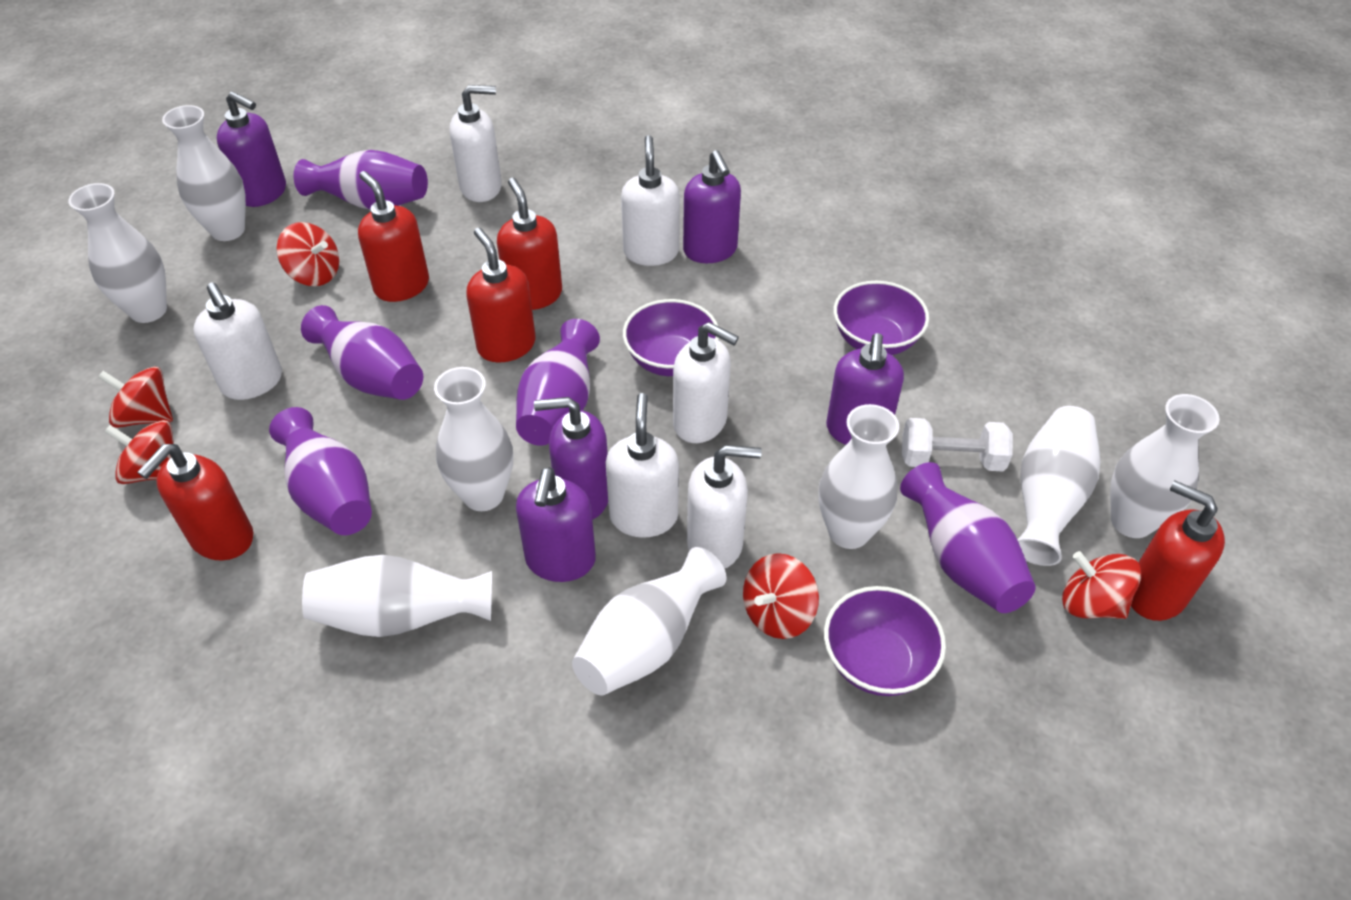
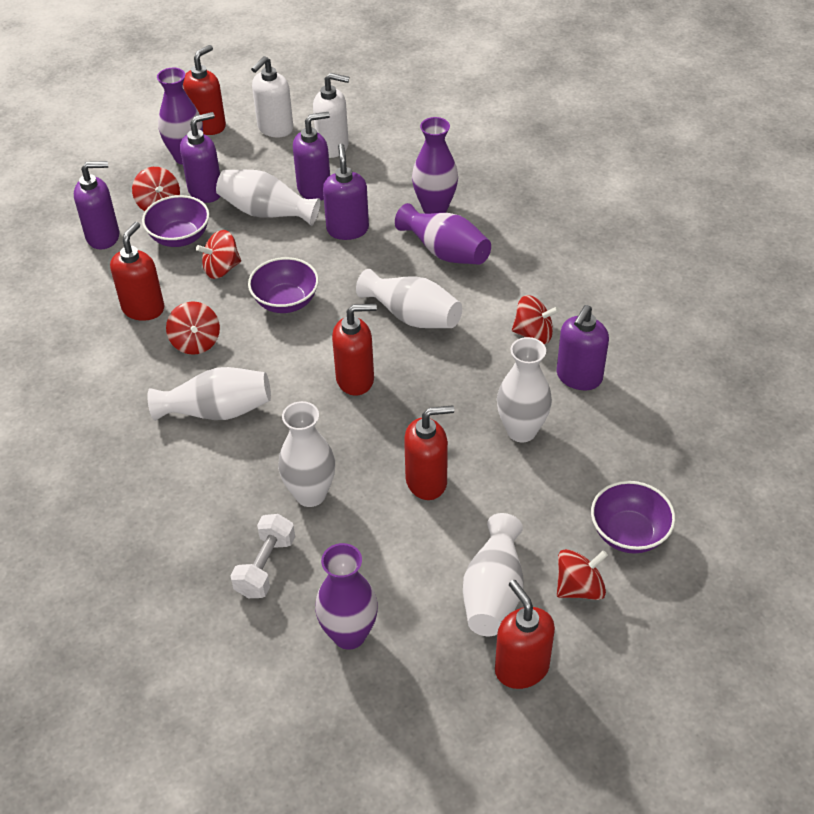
purple vase: [269,407,372,535] [294,150,428,210] [301,305,423,400] [516,319,600,446] [900,462,1036,613] = 5 -> [157,68,203,165] [315,543,378,650] [395,203,491,265] [412,117,458,214] = 4
white soap dispenser: [193,282,282,400] [450,85,502,202] [605,393,679,538] [621,135,680,266] [673,322,739,443] [687,445,762,569] = 6 -> [251,56,293,138] [313,73,349,158] = 2
white vase: [68,183,167,323] [162,105,246,241] [302,555,492,637] [434,367,513,511] [572,547,727,696] [818,404,899,549] [1017,406,1100,566] [1110,394,1220,538] = 8 -> [147,367,271,421] [216,170,321,226] [278,401,335,507] [356,269,462,328] [463,513,523,636] [497,337,552,443] = 6

